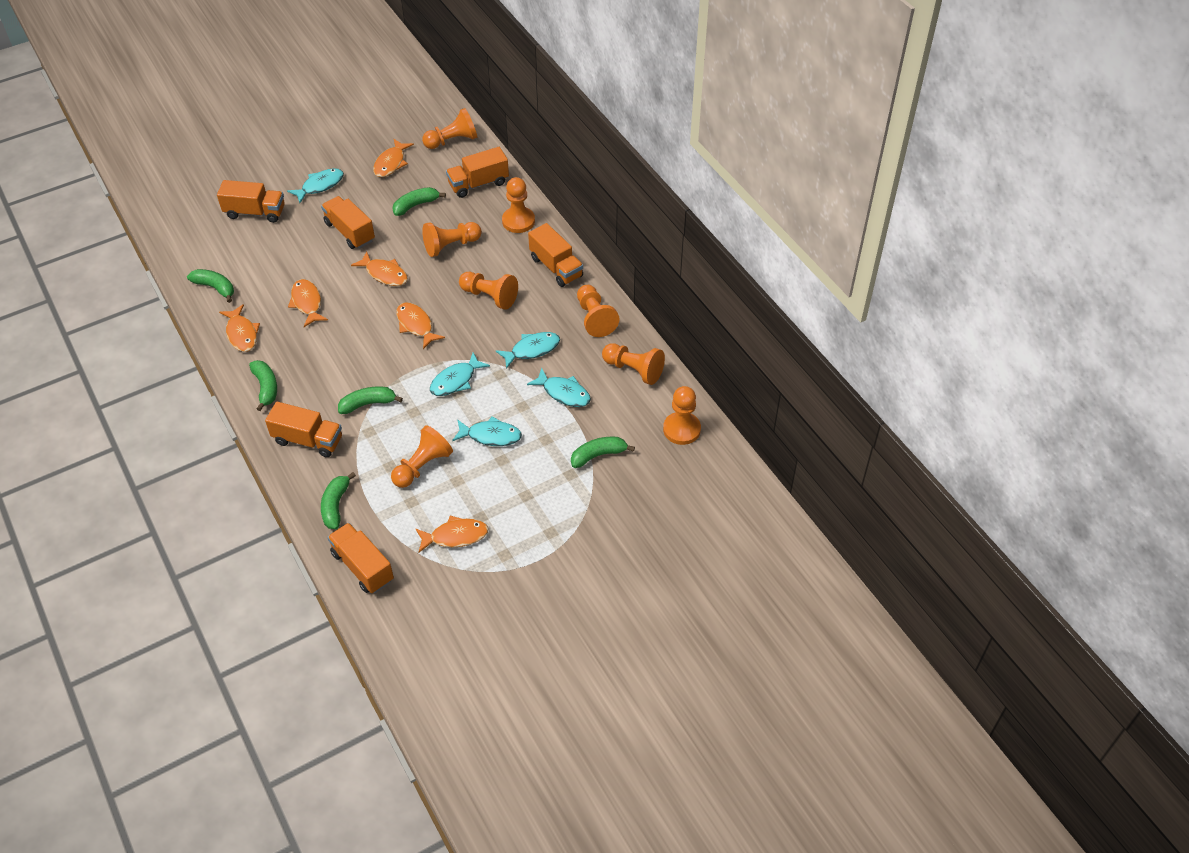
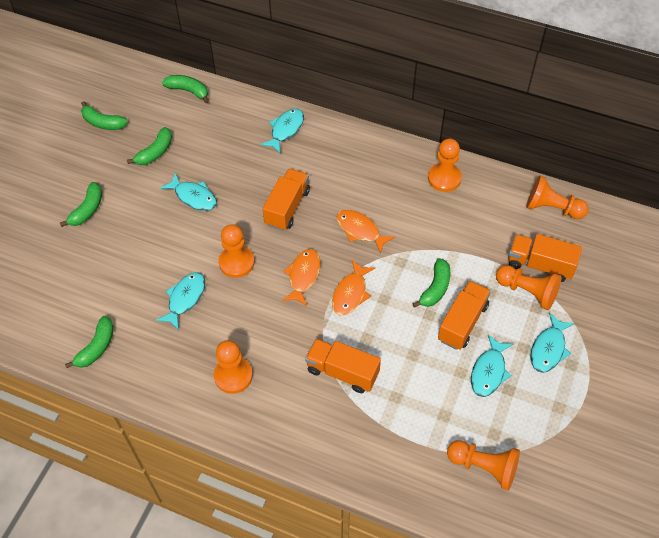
orange fish: [219,304,260,352] [288,279,328,327] [351,251,408,286] [373,139,414,177] [396,302,445,349] [416,516,489,553] = 6 -> [282,249,320,306] [332,260,375,316] [336,210,395,254] = 3
orange pawn: [391,425,453,488] [422,108,477,149] [422,222,482,257] [459,272,518,310] [502,177,535,233] [577,285,619,337] [602,343,665,385] [663,386,701,445] = 8 -> [214,340,253,394] [219,224,254,278] [428,139,462,192] [447,440,520,491] [496,265,562,310] [526,176,589,219] = 6
orange truck: [217,180,285,223] [265,402,342,457] [321,196,375,249] [327,523,394,593] [446,147,509,198] [528,223,583,287] = 6 -> [263,169,310,231] [305,339,381,393] [438,281,491,350] [508,234,582,282] = 4

